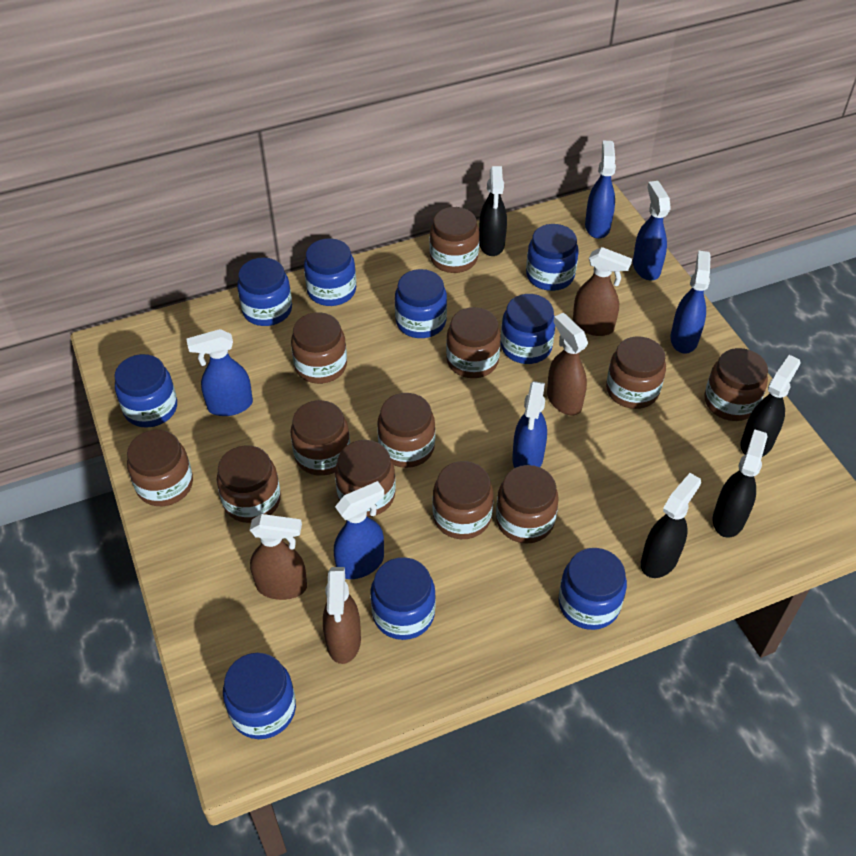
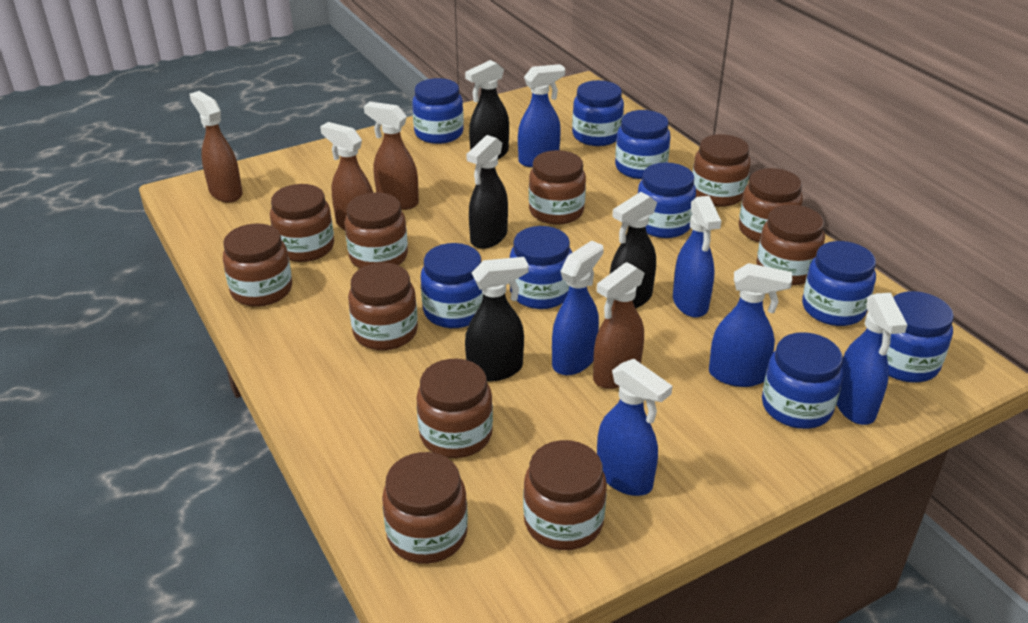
brown jar: [127,430,193,506] [217,445,281,523] [291,312,347,384] [291,400,350,476] [335,440,396,517] [377,393,435,468] [430,207,479,273] [432,461,494,539] [446,307,501,378] [496,465,559,544] [606,336,666,409] [704,348,768,421] = 12 -> [223,223,292,307] [270,184,334,262] [345,192,408,269] [348,263,418,350] [382,452,468,564] [416,359,493,458] [523,440,607,550] [529,150,586,225] [693,134,751,207] [739,168,803,243] [756,205,825,285] = 11

